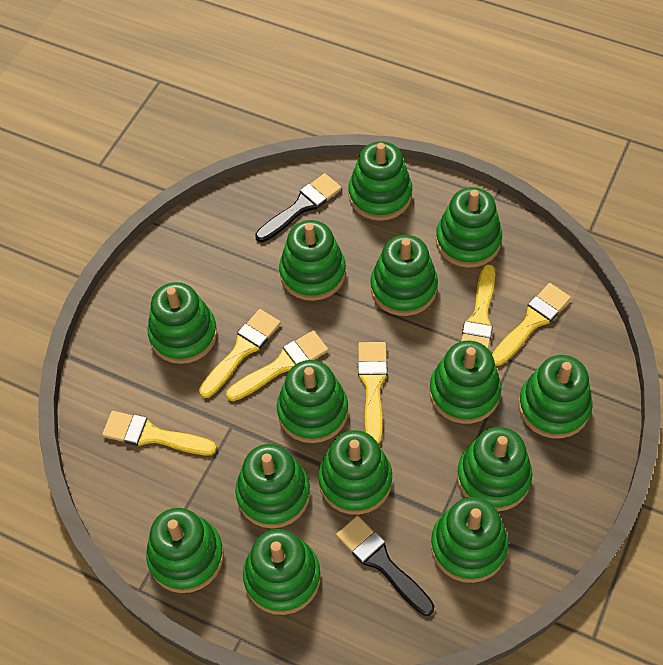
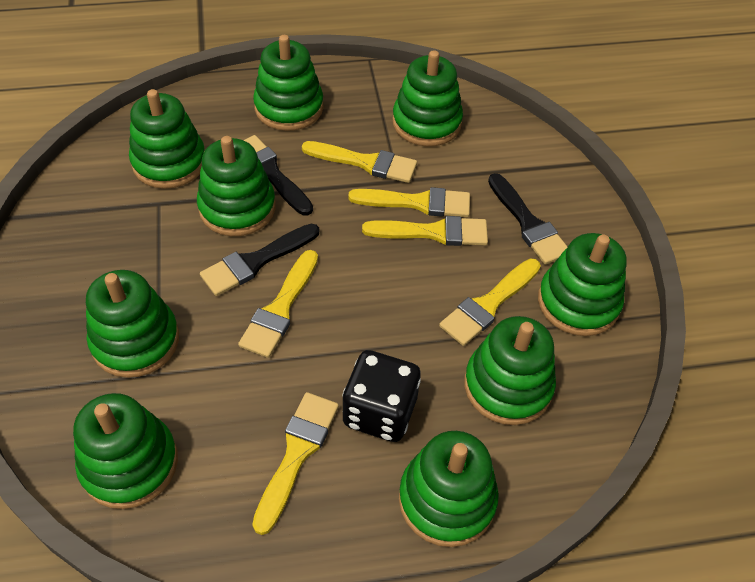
black brush: [255,173,341,243] [336,515,434,616] = 2 -> [200,223,319,296] [244,135,313,216] [488,173,568,265] = 3
black dice: none = 0 -> [342,350,421,442] = 1
green stacking toy: [146,508,224,593] [148,282,217,364] [235,444,310,528] [243,529,321,615] [277,360,348,443] [279,220,346,301] [318,430,392,515] [348,141,412,221] [371,235,438,316] [429,341,502,424] [431,497,508,583] [436,187,502,268] [457,427,532,511] [518,355,592,439] = 14 -> [73,393,178,509] [86,270,179,378] [129,89,205,189] [197,136,276,236] [253,35,324,131] [392,50,463,146] [399,431,499,547] [464,316,556,425] [538,233,627,336] = 9

